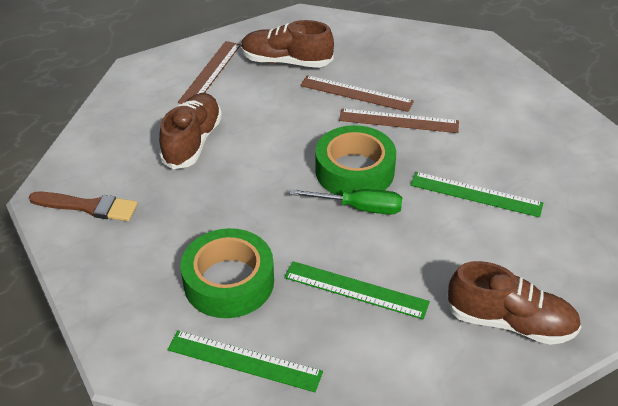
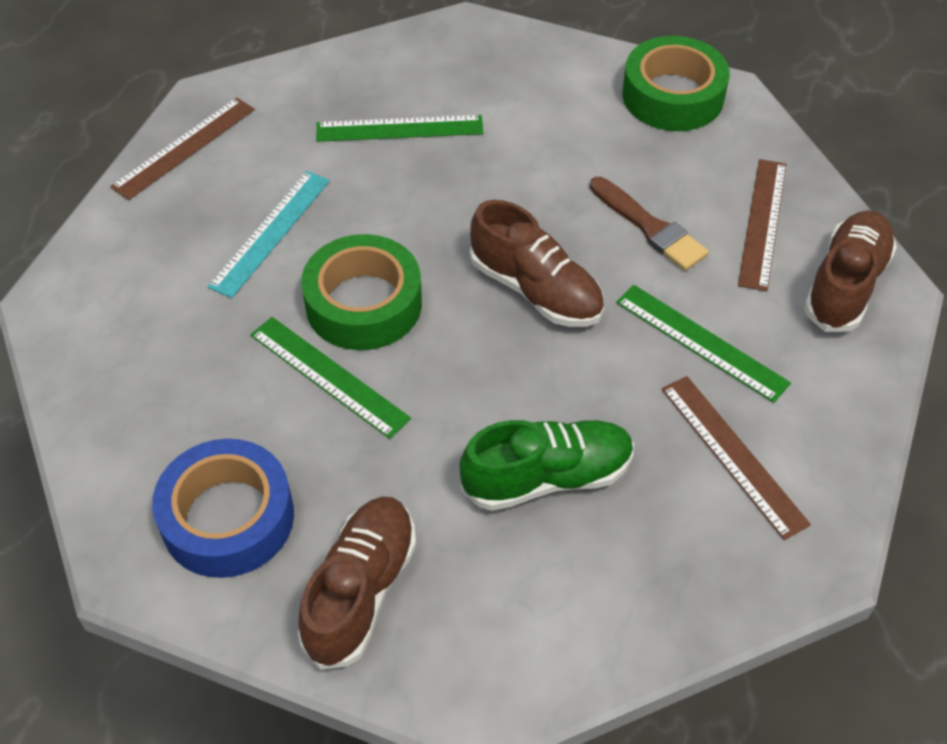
blue tape: none = 0 -> [152,439,294,578] = 1
green screwdriver: [290,189,402,215] = 1 -> none = 0
green shoe: none = 0 -> [459,420,634,511] = 1
turquoise ruler: none = 0 -> [208,171,330,298] = 1

